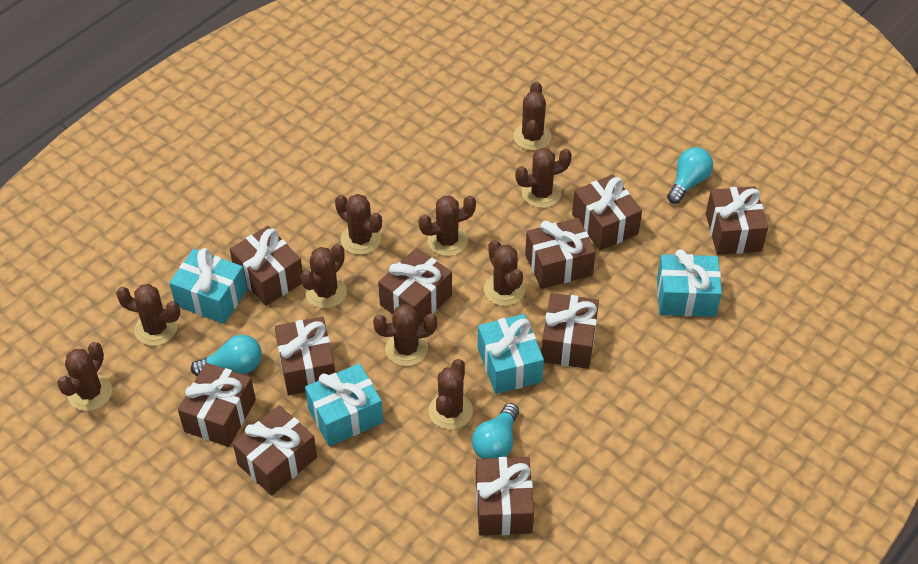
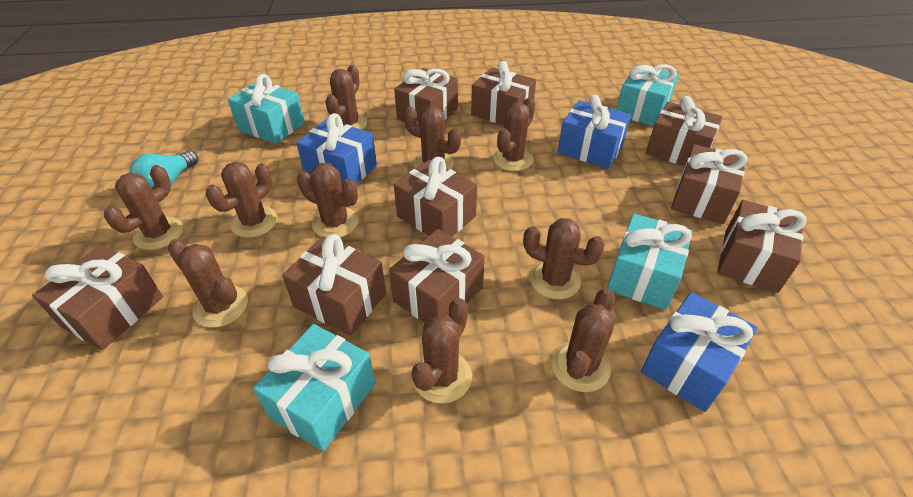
blue gift: none = 0 -> [296,113,377,184] [558,95,631,169] [641,292,758,412] = 3
brown gift: [178,363,256,447] [230,226,303,306] [233,405,317,496] [275,317,335,395] [378,248,452,325] [476,457,534,536] [525,218,596,289] [541,293,599,369] [572,175,642,251] [706,186,768,255] = 10 -> [32,245,163,350] [282,234,386,336] [389,229,485,323] [394,68,458,124] [394,157,477,237] [471,61,536,125] [645,96,723,166] [671,144,747,224] [717,200,807,293] = 9
turquoise light bulb: [191,335,262,376] [472,403,519,459] [667,147,713,204] = 3 -> [130,151,198,189] = 1

